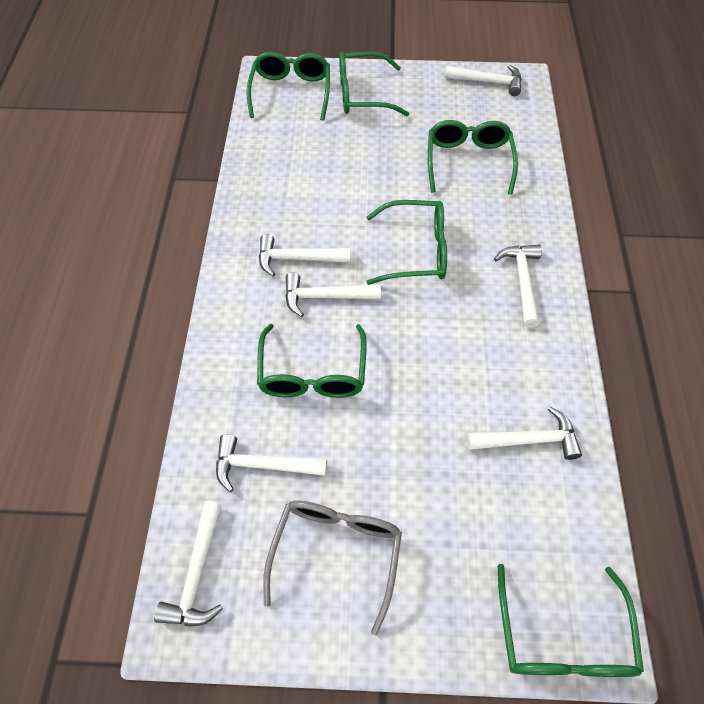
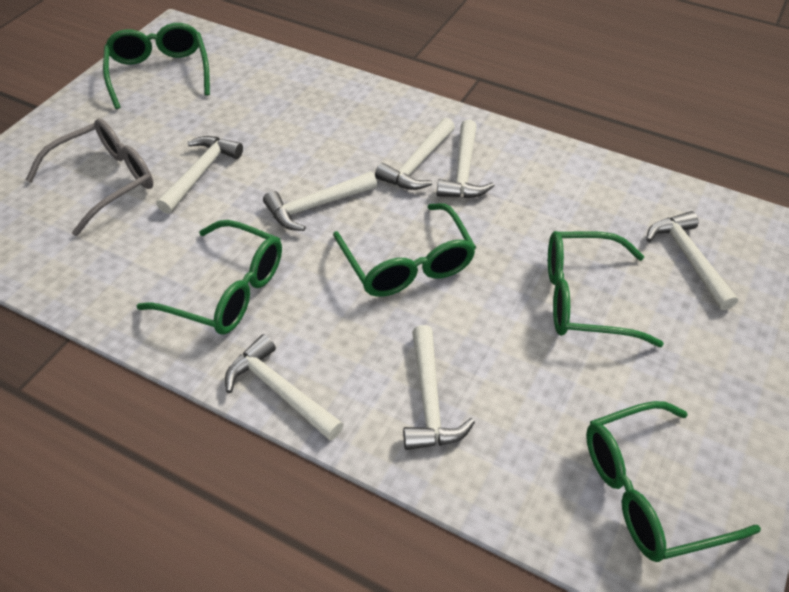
green glasses: [247,52,330,121] [257,324,367,398] [339,51,409,116] [366,200,447,285] [428,120,518,194] [498,564,644,677] = 6 -> [103,23,210,109] [137,220,282,335] [333,203,476,297] [548,231,664,347] [586,401,761,562] = 5

